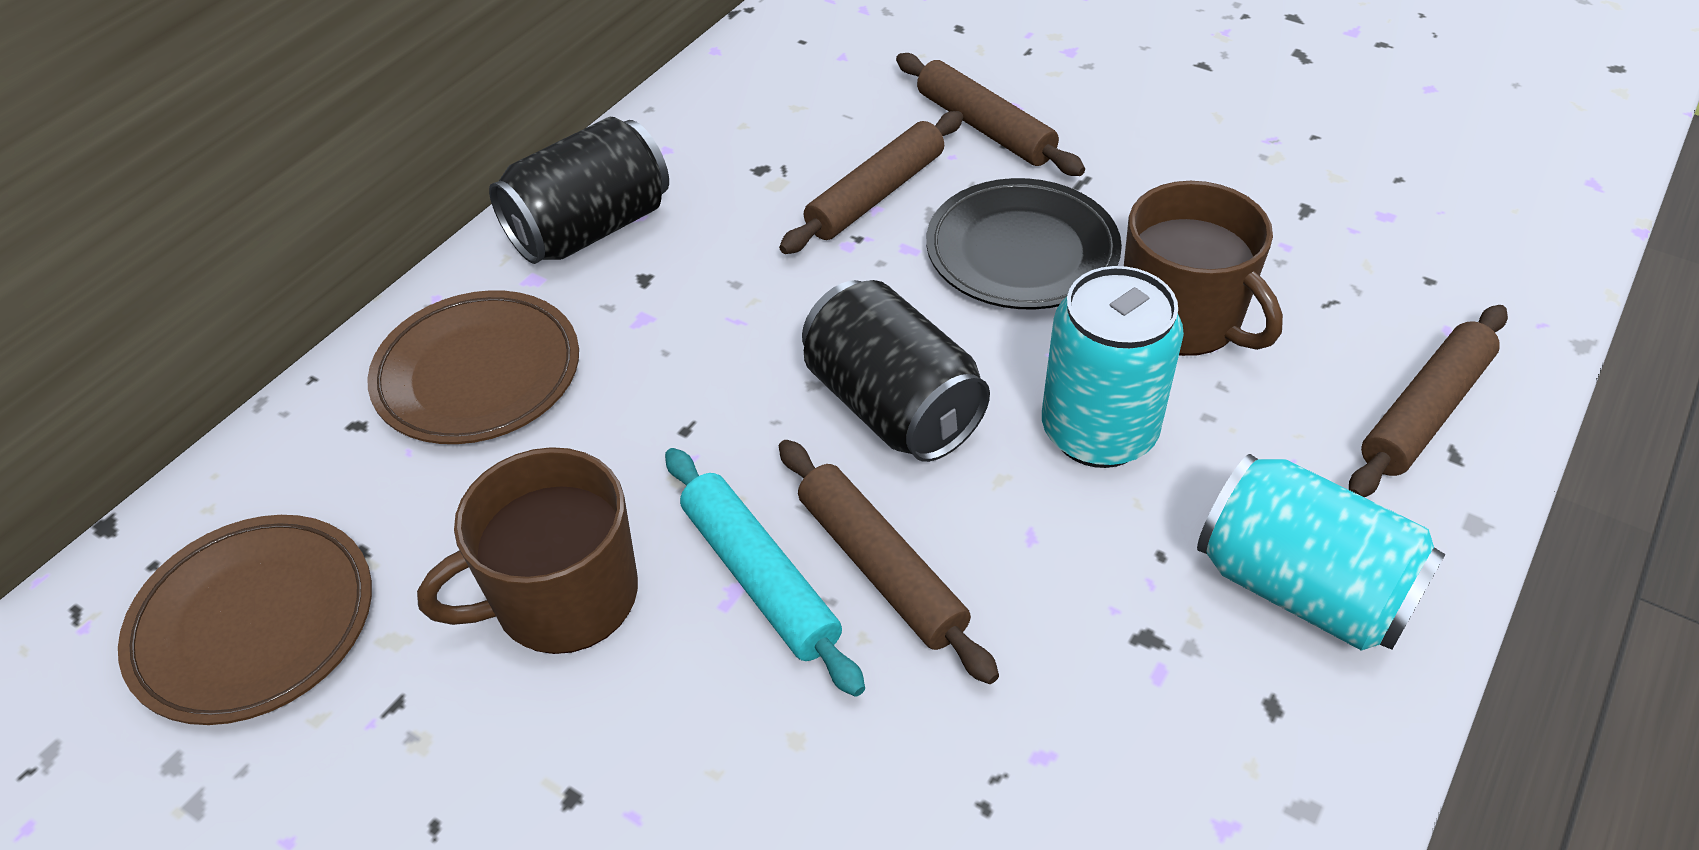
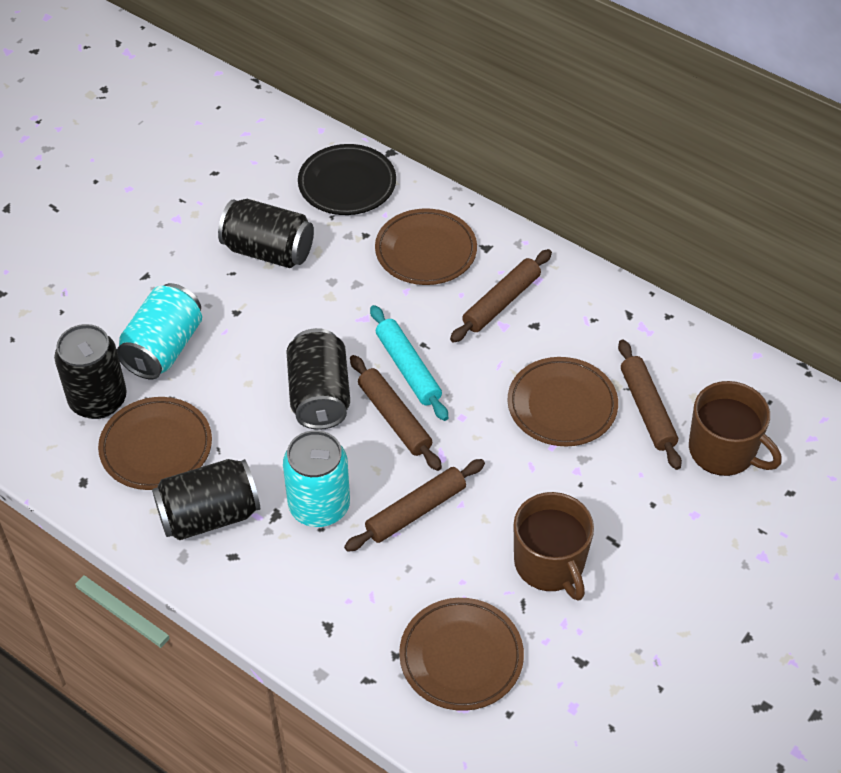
black can: [489,117,669,264] [802,280,990,462] = 2 -> [54,324,127,419] [152,459,260,540] [218,199,314,268] [286,328,350,430] = 4
brown plate: [118,515,372,725] [367,290,579,444] = 2 -> [98,397,212,490] [375,208,477,285] [399,598,524,711] [508,357,618,446] = 4

